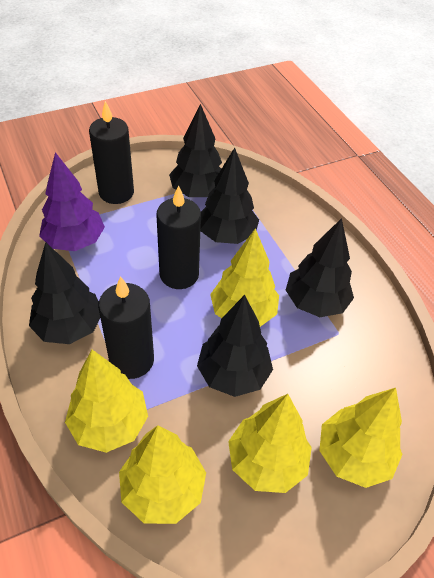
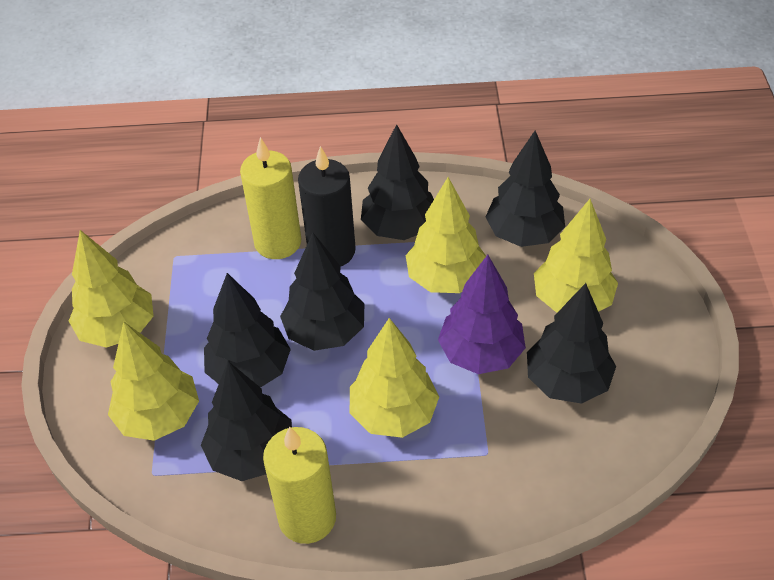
black candle: [89,101,134,204] [98,276,154,379] [156,185,201,289] = 3 -> [298,146,356,266] = 1
black tree: [29,242,100,344] [169,104,222,197] [197,295,273,397] [200,147,259,244] [286,218,354,317] = 5 -> [201,361,292,481] [204,273,291,387] [280,233,364,351] [361,124,434,240] [485,131,565,247] [527,283,616,404] = 6
yellow candle: none = 0 -> [240,137,301,259] [263,426,336,544] = 2

